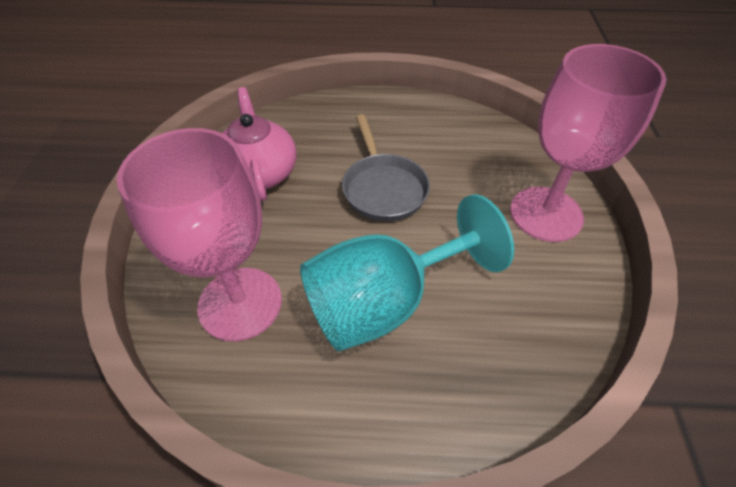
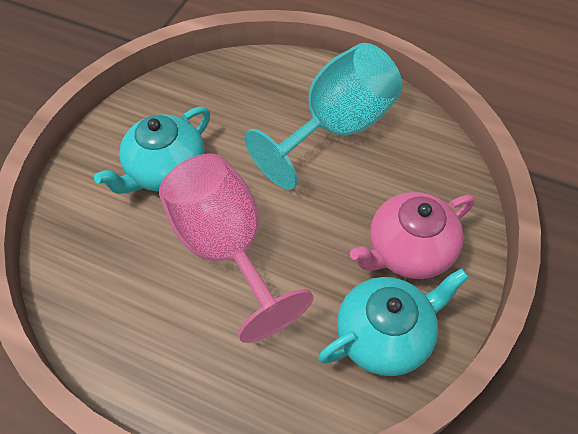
grey pan: [342,114,430,221] = 1 -> none = 0
pink goblet: [117,128,282,341] [510,44,667,242] = 2 -> [159,153,314,343] = 1
turquoise teapot: none = 0 -> [94,107,210,194] [318,268,469,376] = 2

